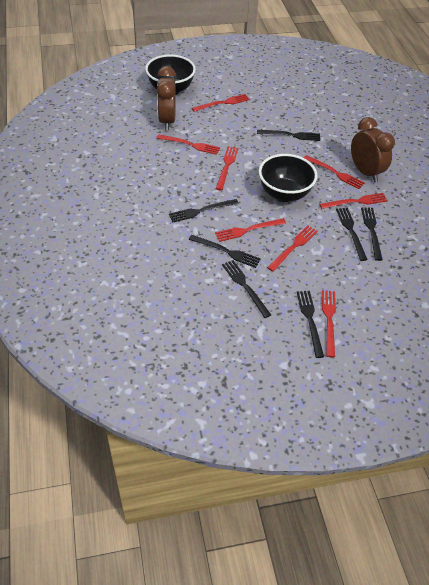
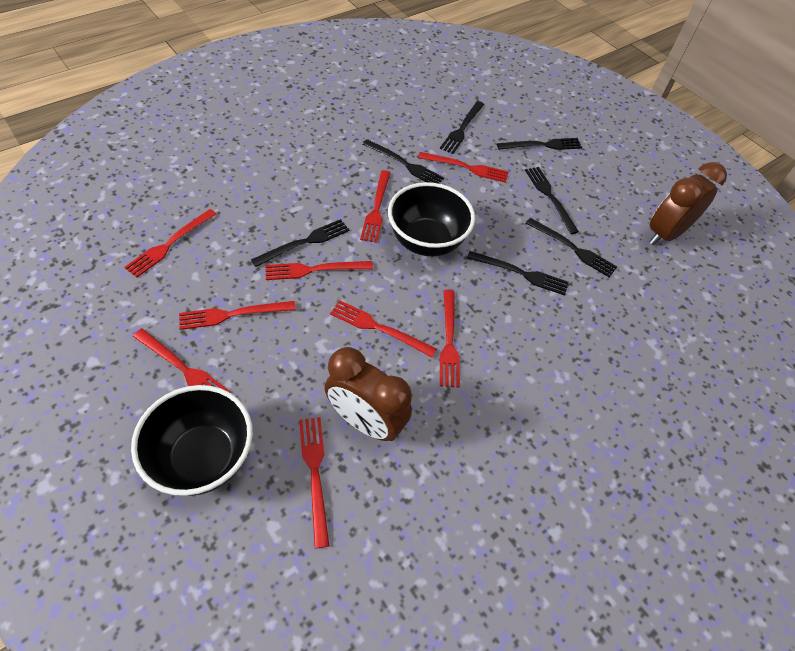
red fork: [156,134,220,155] [192,94,250,112] [215,218,286,242] [216,146,239,190] [267,225,318,272] [304,155,365,189] [320,193,388,209] [322,290,336,357] = 8 -> [124,209,216,277] [133,328,230,392] [179,301,296,330] [265,261,373,280] [299,417,329,549] [330,300,437,357] [360,170,391,243] [418,152,509,183] [440,290,460,388] = 9

